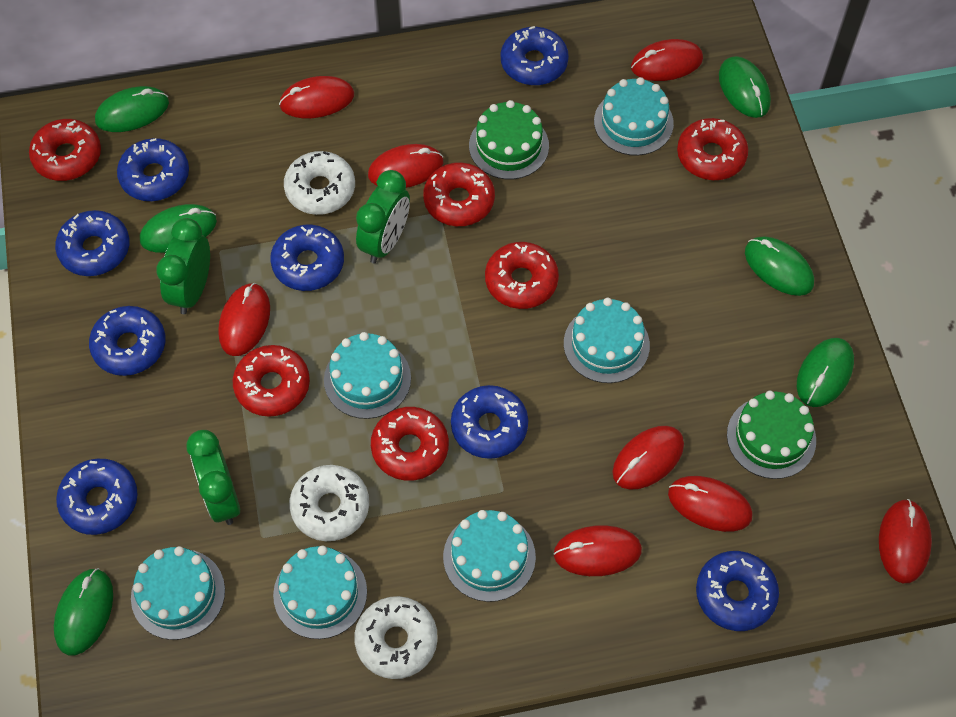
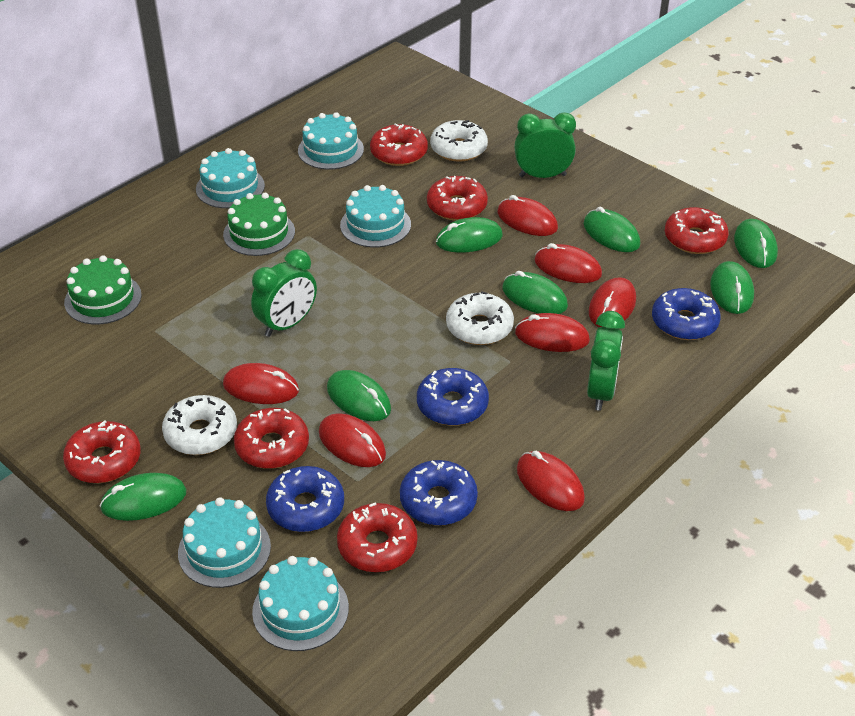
blue donut: [55,210,130,276] [56,459,138,535] [89,306,166,376] [117,138,189,201] [270,225,344,291] [451,385,528,459] [501,26,569,85] [696,551,779,631] = 8 -> [266,466,344,532] [400,460,478,526] [417,368,489,426] [652,288,721,340] = 4
green mouse: [54,568,113,655] [95,86,169,132] [140,204,217,253] [719,56,771,118] [745,237,814,296] [797,338,854,407] = 6 -> [100,473,186,521] [327,370,391,421] [436,217,503,253] [502,271,568,314] [584,207,640,252] [710,261,754,314] [734,219,778,268] = 7
red mouse: [218,283,270,356] [279,76,354,118] [368,144,444,188] [553,525,642,576] [612,426,684,490] [631,39,703,81] [668,476,753,532] [879,499,932,583] = 8 -> [223,363,299,404] [319,413,386,467] [498,195,558,236] [515,313,590,352] [517,451,585,511] [534,243,602,283] [589,277,636,327] = 7
turquoise cake: [131,546,225,640] [273,546,367,639] [324,332,411,419] [443,510,536,602] [564,298,650,383] [594,77,674,156] = 6 -> [178,497,271,588] [196,148,265,208] [252,556,349,651] [298,112,364,170] [340,185,411,247] = 5

